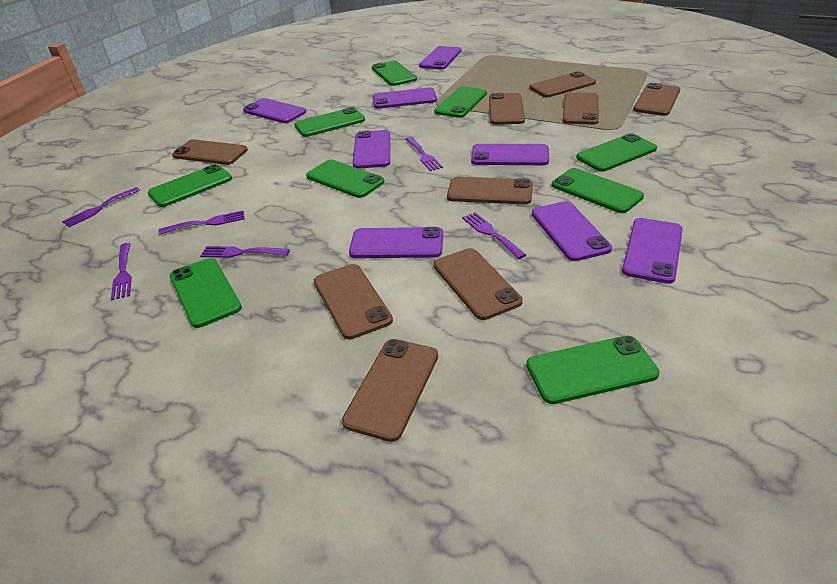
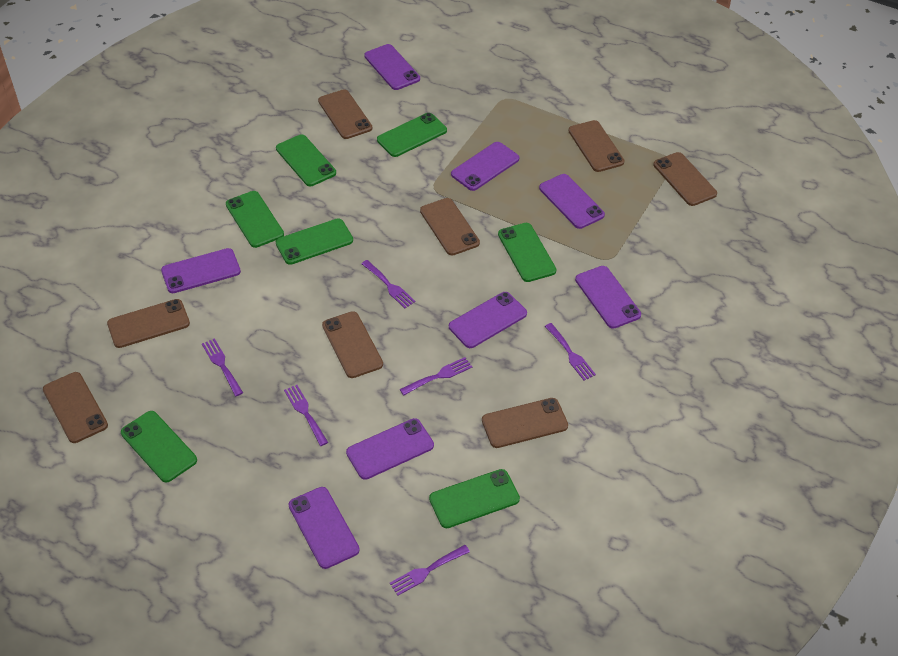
brown phone: [172,139,248,165] [314,264,393,339] [342,339,438,442] [434,248,523,320] [447,177,533,204] [489,93,525,125] [529,71,596,97] [563,92,599,125] [633,83,680,116] = 9 -> [43,372,108,443] [107,299,190,348] [318,89,372,139] [322,311,383,378] [420,198,480,255] [482,398,568,448] [568,120,625,172] [653,152,717,206] = 8
green phone: [148,164,232,207] [170,258,242,328] [295,107,365,137] [306,160,385,198] [372,60,417,86] [434,86,487,118] [526,336,660,404] [552,168,644,213] [576,133,657,172] = 9 -> [121,411,197,482] [226,191,284,248] [276,134,336,186] [276,218,353,265] [377,113,447,157] [429,469,520,528] [498,223,557,282] = 7

